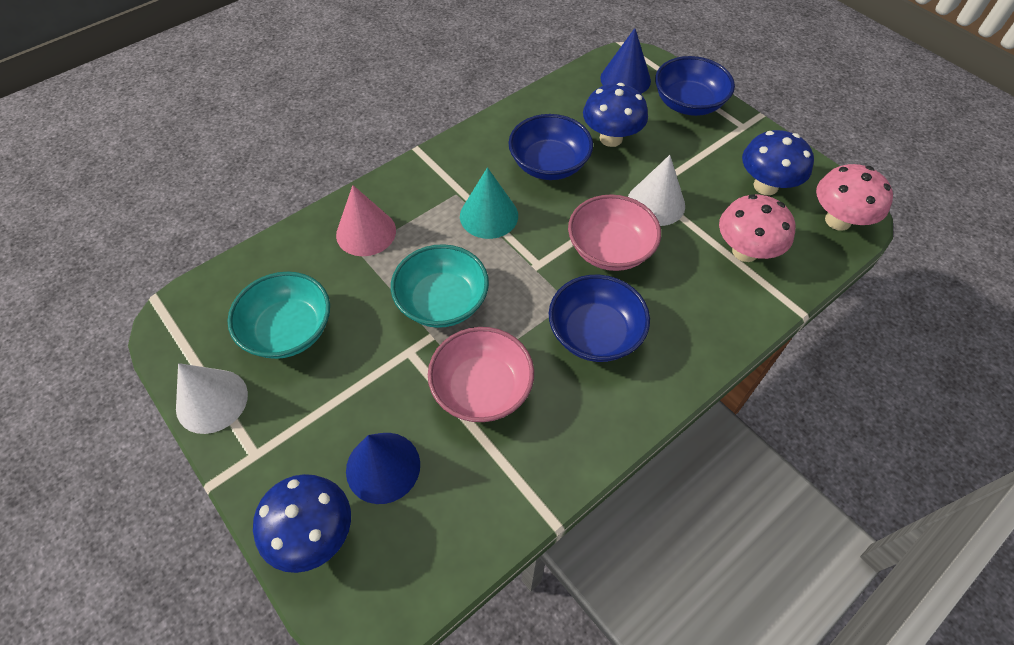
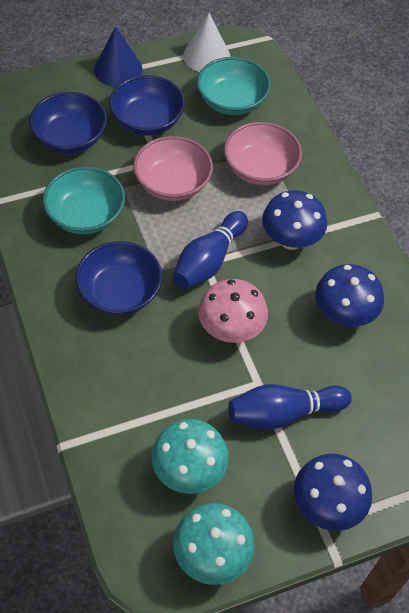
blue bowling pin: none = 0 -> [173,211,248,289] [228,384,352,430] = 2
blue cone: [346,433,420,504] [600,28,651,94] = 2 -> [94,26,142,87] = 1
pink cone: [336,185,396,256] = 1 -> none = 0
pink mushroom: [719,194,795,262] [816,164,893,231] = 2 -> [198,279,268,343] = 1
turquoise cone: [460,167,518,239] = 1 -> none = 0
turquoise mushroom: none = 0 -> [151,419,229,494] [173,503,255,585] = 2
white cone: [176,363,248,434] [628,155,685,226] = 2 -> [183,13,230,72] = 1

